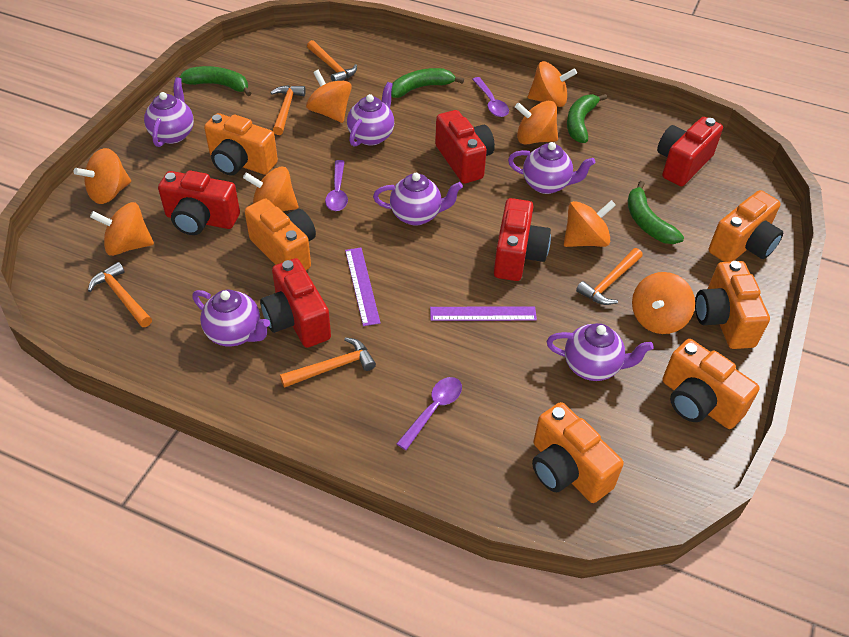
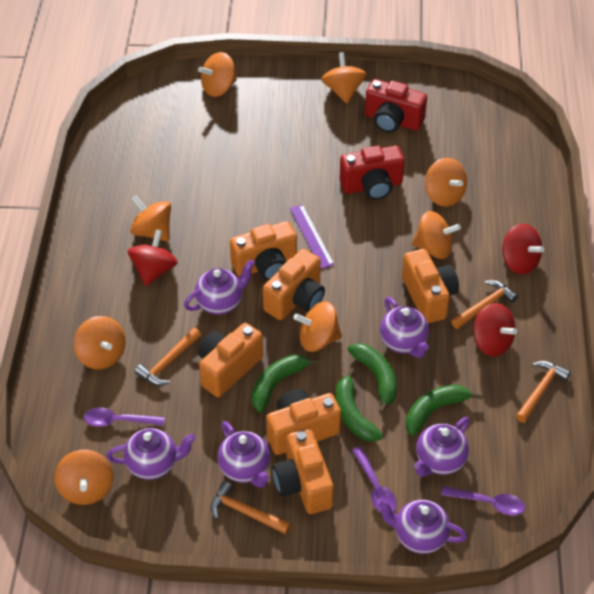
orange hammer: [88,262,152,327] [270,85,306,135] [280,337,376,388] [307,40,357,81] [576,248,643,305] = 5 -> [134,328,201,386] [211,481,291,534] [451,280,518,329] [516,361,571,423] = 4
purple ruler: [345,248,381,326] [430,307,537,321] = 2 -> [290,204,334,269] = 1
red camera: [158,170,240,235] [260,258,331,348] [435,110,495,183] [494,198,551,281] [657,117,723,186] = 5 -> [339,146,405,200] [365,79,427,133] = 2
red spinning top: none = 0 -> [128,229,178,286] [473,303,517,356] [502,224,544,274] = 3

